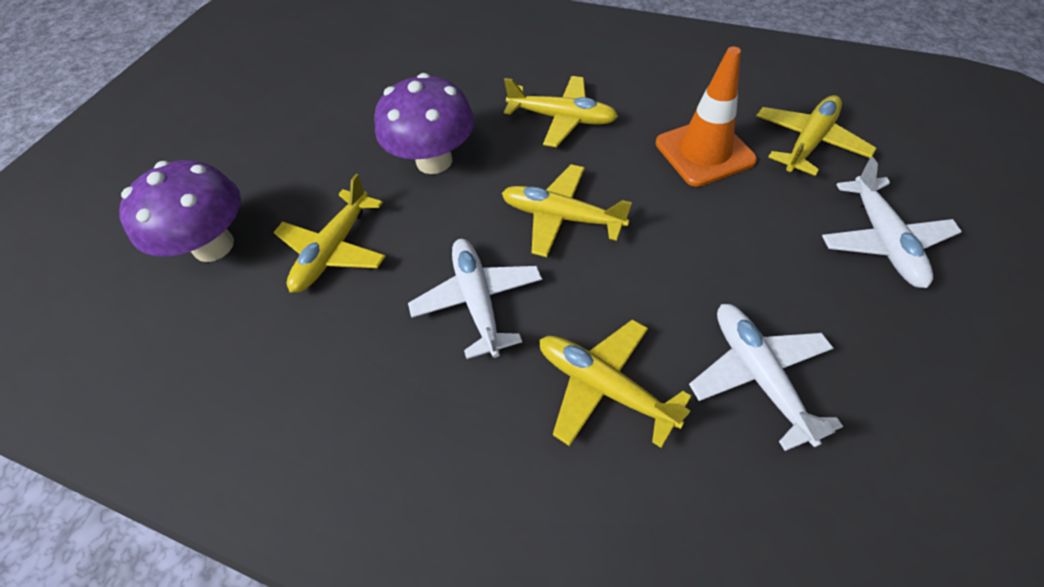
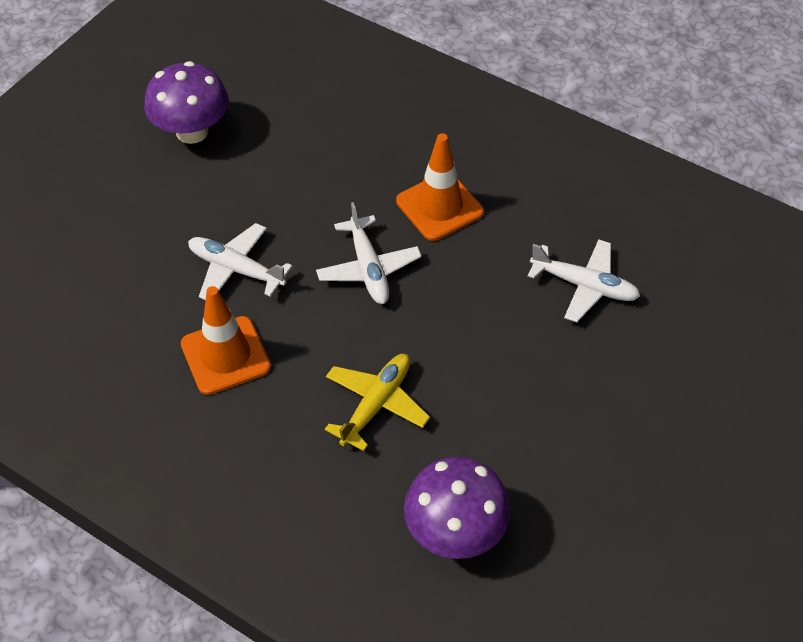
orange traffic cone: [656,47,757,187] = 1 -> [181,286,271,395] [396,133,484,241] = 2
yellow plane: [273,174,386,293] [502,164,632,257] [504,76,618,147] [540,319,691,448] [756,95,877,176] = 5 -> [325,354,430,451] = 1

